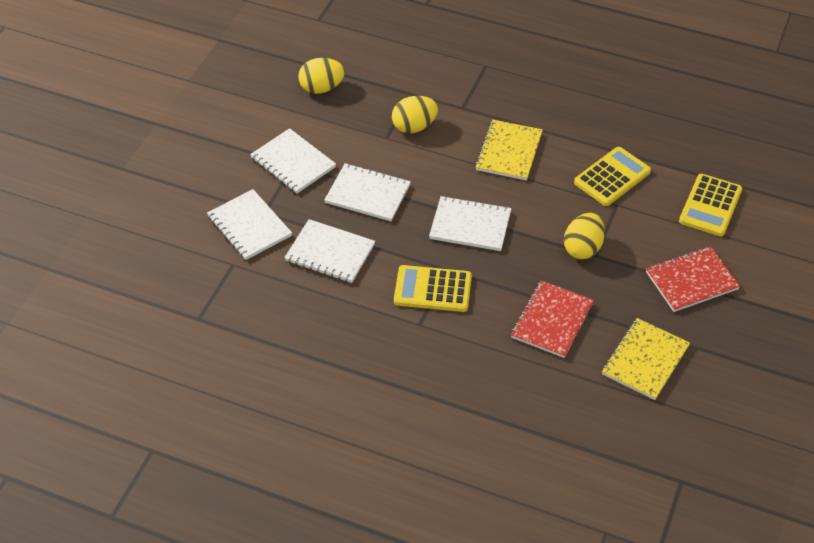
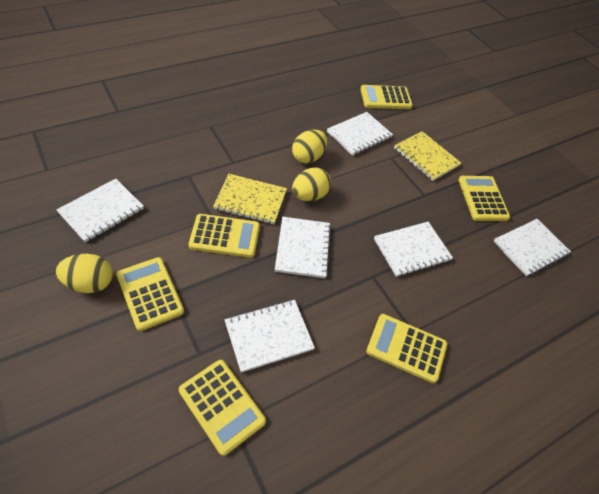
red notebook: [511,280,594,358] [646,246,740,312] = 2 -> none = 0
white notebook: [207,189,292,260] [250,128,336,193] [284,219,375,283] [324,163,411,221] [429,196,512,251] = 5 -> [57,179,144,242] [225,300,315,373] [275,217,331,278] [327,112,393,156] [374,222,453,277] [493,219,571,276] = 6
yellow calculator: [394,265,472,312] [574,147,651,206] [679,174,742,237] = 3 -> [116,257,184,331] [179,360,266,456] [188,214,260,258] [360,85,413,109] [366,314,447,383] [458,176,510,221] = 6

